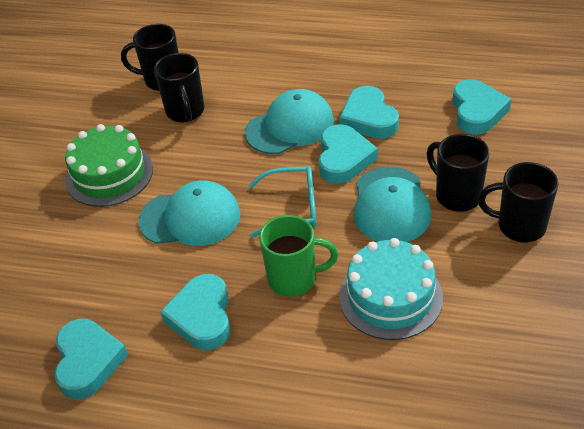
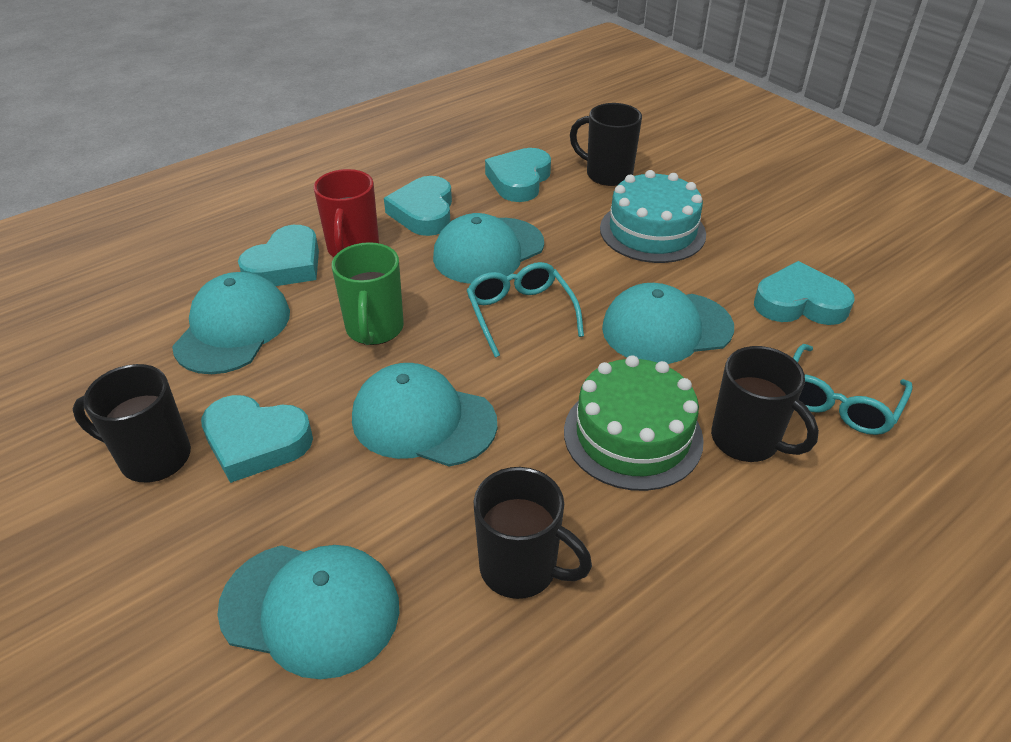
red mug: none = 0 -> [314,169,379,257] = 1
turquoise cap: [139,180,240,246] [245,89,334,154] [354,167,431,242] = 3 -> [172,272,290,374] [217,545,399,679] [352,363,497,466] [433,213,544,284] [602,283,734,364] = 5
turquoise glasses: [248,166,317,238] = 1 -> [466,262,584,357] [793,344,913,435] = 2

